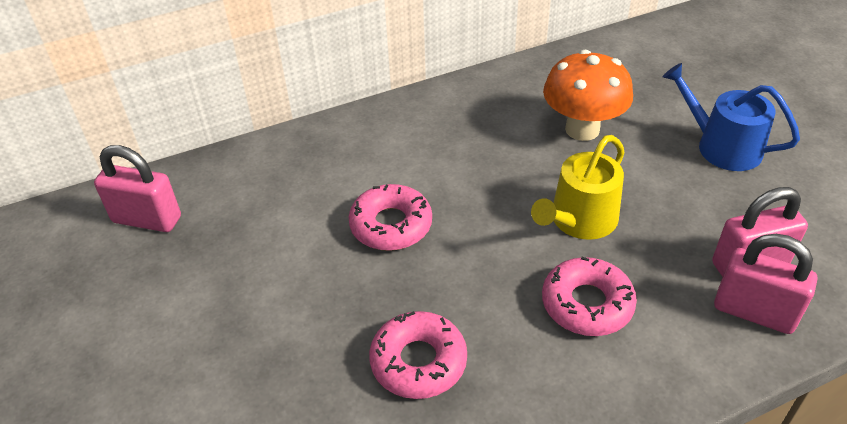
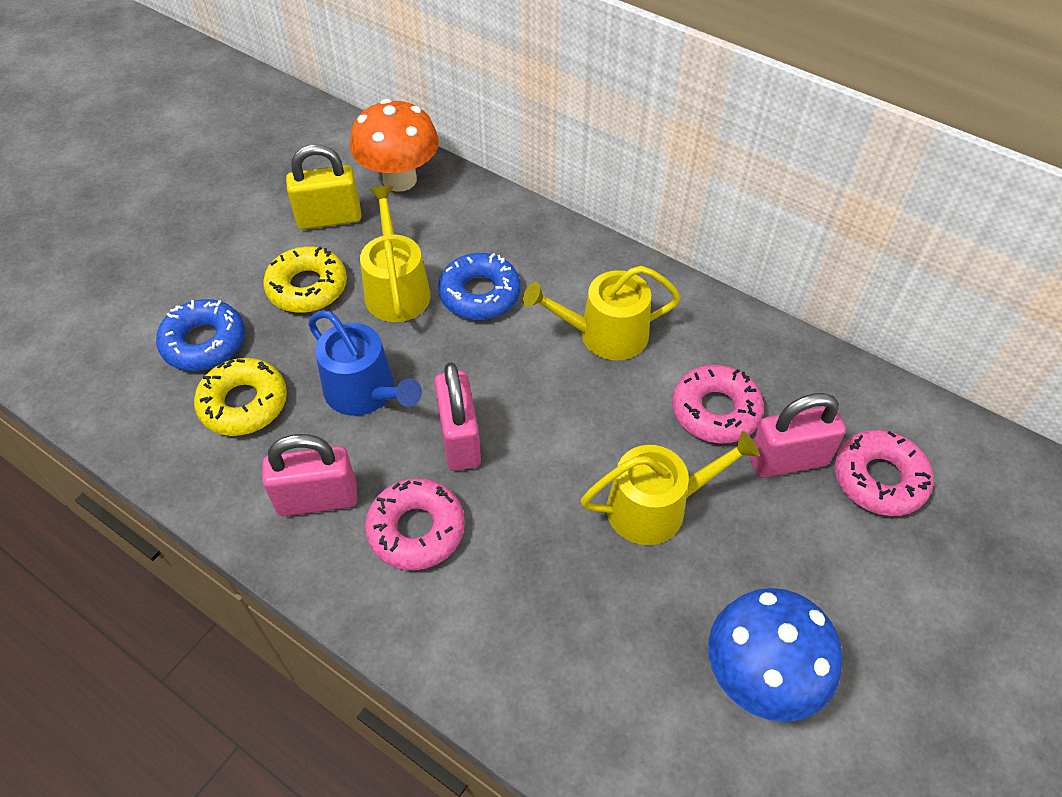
blue donut: none = 0 -> [156,299,245,371] [438,253,521,320] = 2
blue mushroom: none = 0 -> [708,588,843,722] = 1
yellow donut: none = 0 -> [194,358,287,436] [263,246,347,313] = 2
yellow padlock: none = 0 -> [286,145,362,230] = 1
yellow watering can: [531,135,625,240] = 1 -> [360,186,431,322] [523,266,681,360] [580,431,760,545] = 3

